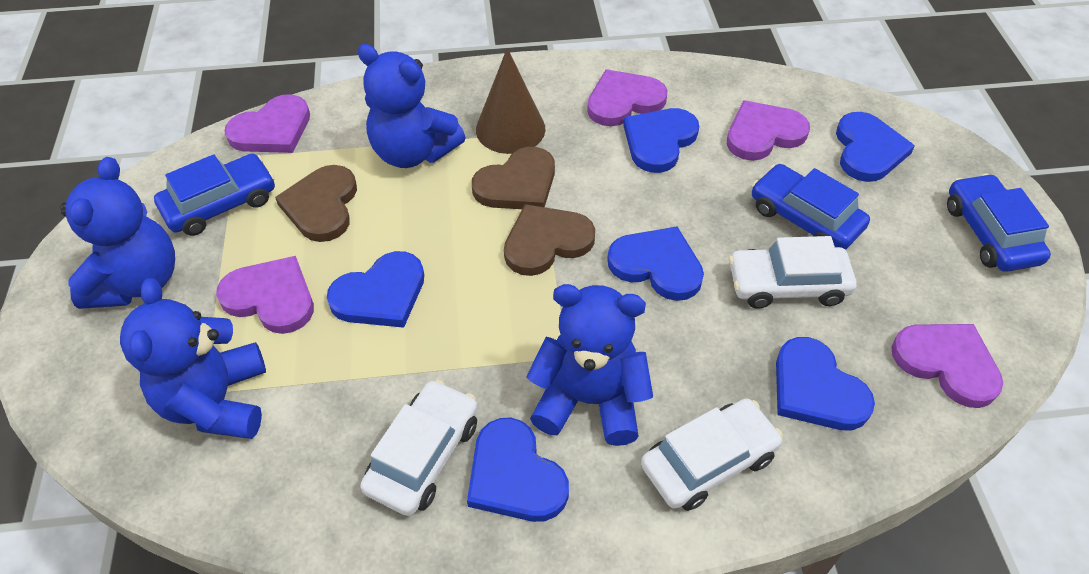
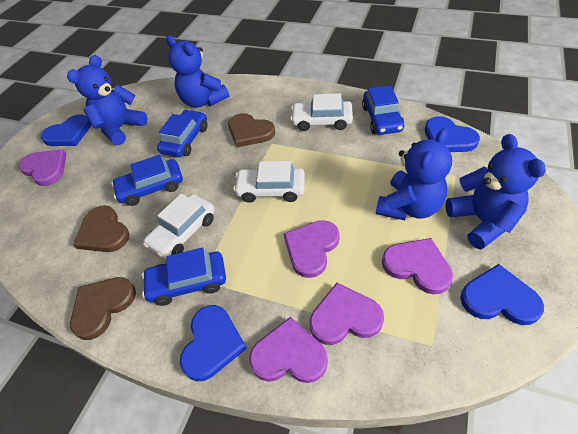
blue car: [154,154,275,236] [752,164,870,250] [947,174,1051,272] = 3 -> [111,155,183,206] [142,248,226,306] [157,110,208,157] [362,85,405,135] = 4
blue heart: [327,251,424,328] [467,418,569,522] [607,227,704,301] [623,108,699,173] [776,337,875,430] [836,112,915,182] = 6 -> [41,114,91,146] [180,305,247,381] [425,116,480,152] [460,264,544,325] = 4
brown cone: [476,48,545,154] = 1 -> none = 0

